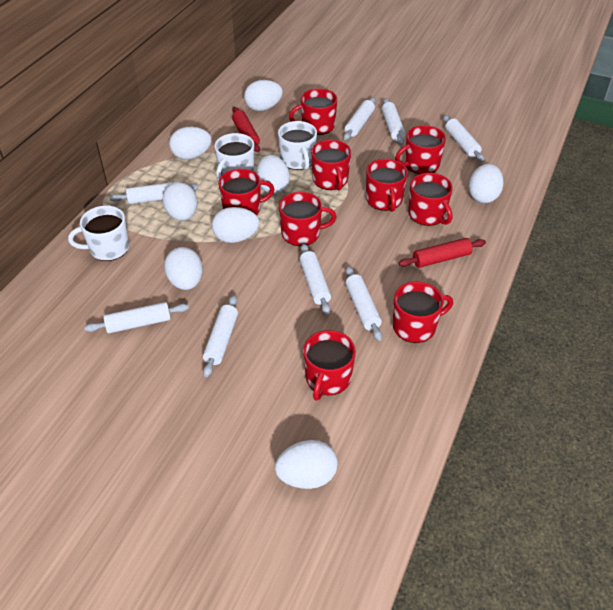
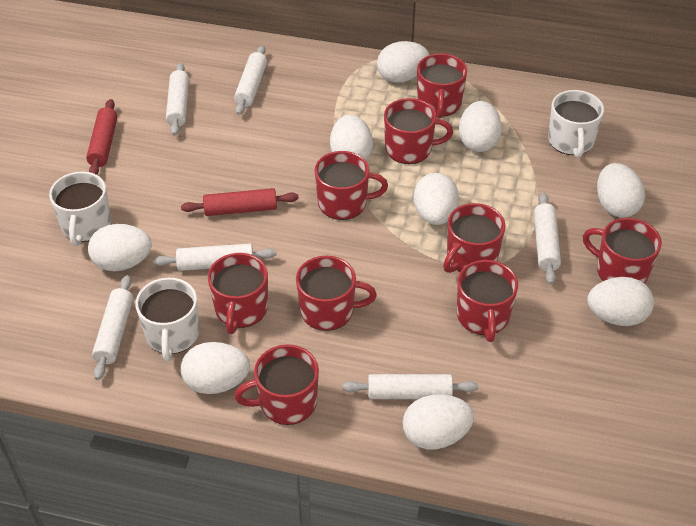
white egg: [162,182,198,221] [164,247,203,290] [169,127,212,160] [212,207,260,243] [244,80,283,111] [256,155,290,194] [275,440,338,489] [469,164,504,203] = 8 -> [88,224,152,272] [181,342,250,394] [330,115,373,160] [377,41,429,83] [403,394,474,449] [414,173,459,225] [459,101,502,152] [587,277,654,326] [597,163,645,218] = 9
white rolling pin: [84,302,189,333] [110,181,198,204] [203,295,238,377] [299,243,331,314] [344,97,376,140] [345,266,382,341] [382,98,405,145] [443,115,484,162] = 8 -> [92,275,133,380] [153,244,276,271] [166,63,189,136] [234,45,267,115] [342,374,478,399] [534,192,561,284] = 6

